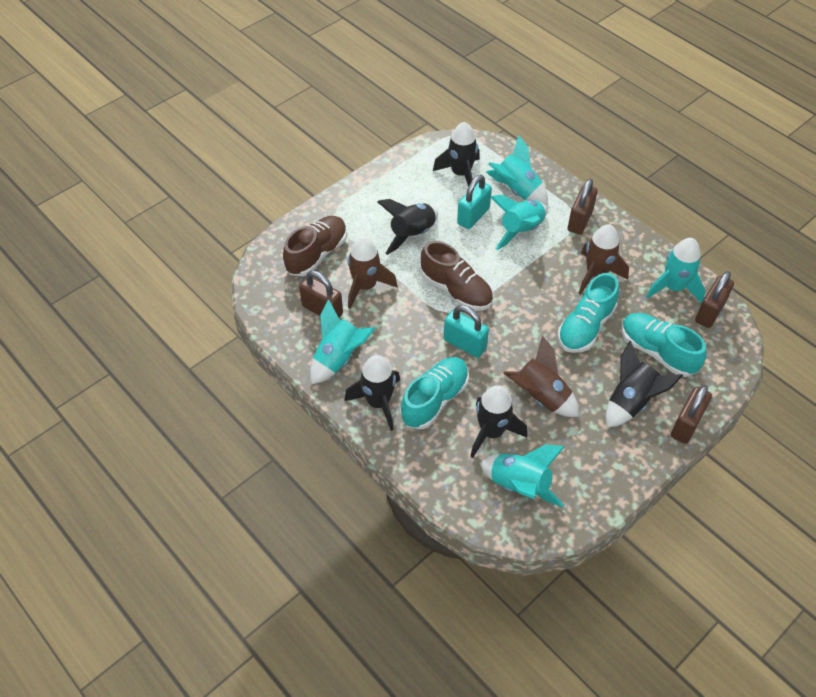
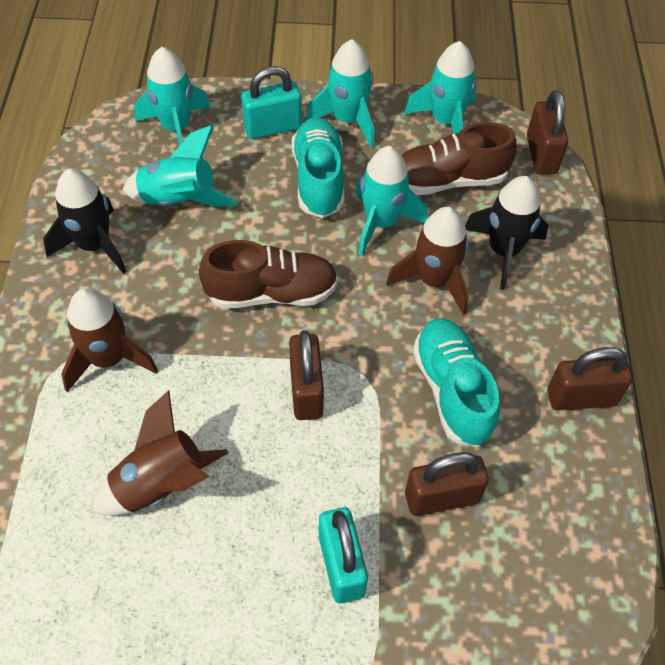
black rocket: [344,355,400,431] [377,199,438,255] [433,122,480,187] [471,385,527,458] [606,341,683,428] = 5 -> [43,169,127,274] [465,176,549,290] = 2
turquoise shoe: [401,357,469,429] [557,273,619,353] [622,313,706,377] = 3 -> [292,117,344,218] [413,318,500,447] = 2

